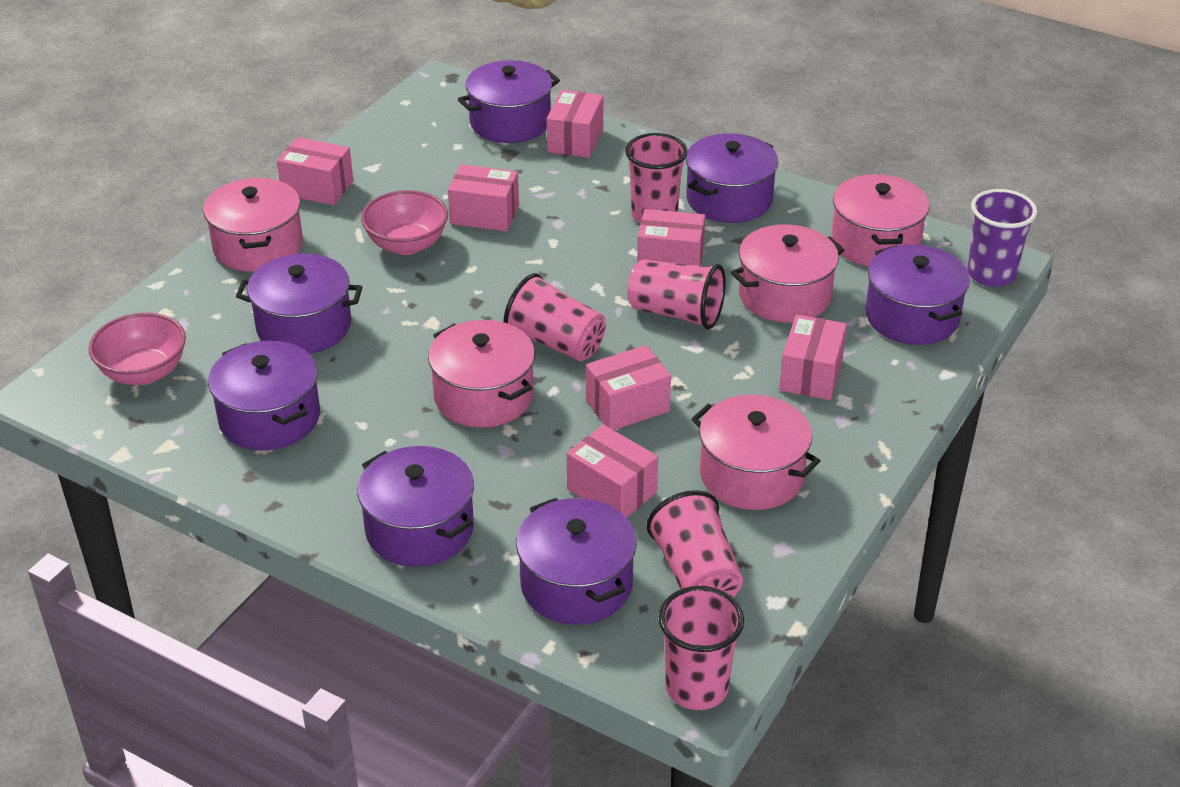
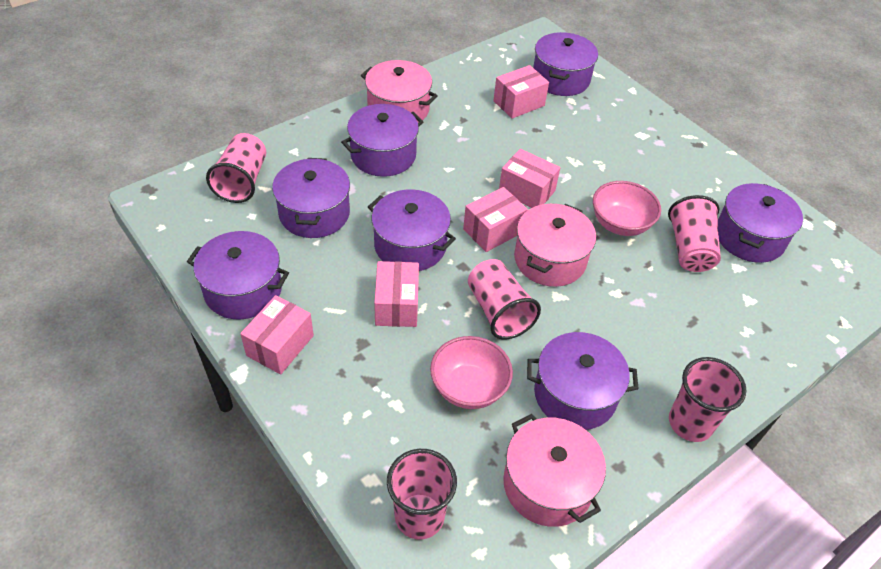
pink box: [277,137,353,205] [448,164,519,232] [547,90,603,158] [567,425,658,518] [586,345,671,430] [637,209,705,266] [779,314,847,400] = 7 -> [240,295,314,374] [374,261,419,327] [463,187,528,252] [493,65,549,119] [499,149,560,208] = 5
pink pot: [203,178,303,272] [428,320,535,428] [692,395,820,510] [731,224,844,323] [831,174,929,267] = 5 -> [361,60,438,123] [503,414,606,527] [514,204,596,287] = 3
purple cup: [967,189,1037,287] = 1 -> none = 0

